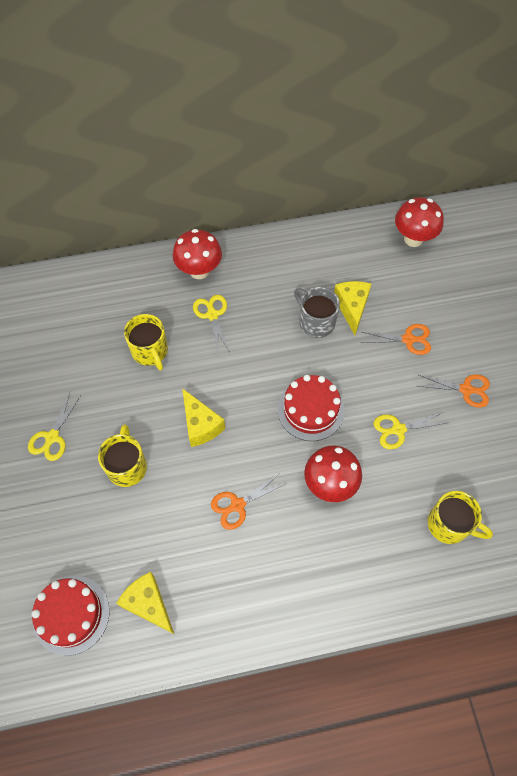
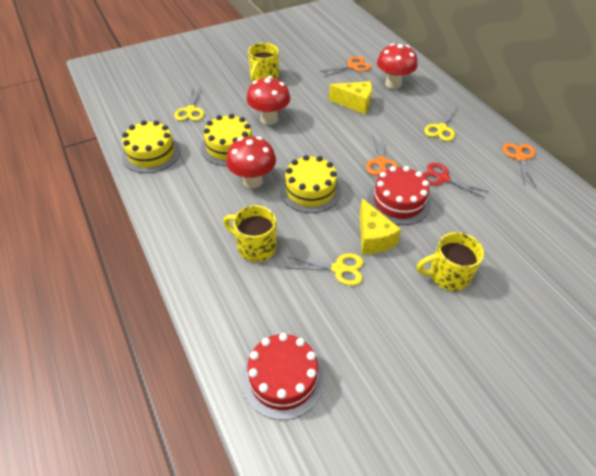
grey mug: [294,287,340,338] = 1 -> none = 0
red scissors: none = 0 -> [422,163,489,199] = 1
yellow cake: none = 0 -> [122,120,180,173] [201,114,254,166] [280,155,341,213] = 3
yellow cheese: [116,572,174,634] [182,388,225,447] [334,281,371,335] = 3 -> [329,81,372,114] [360,198,401,254] = 2

